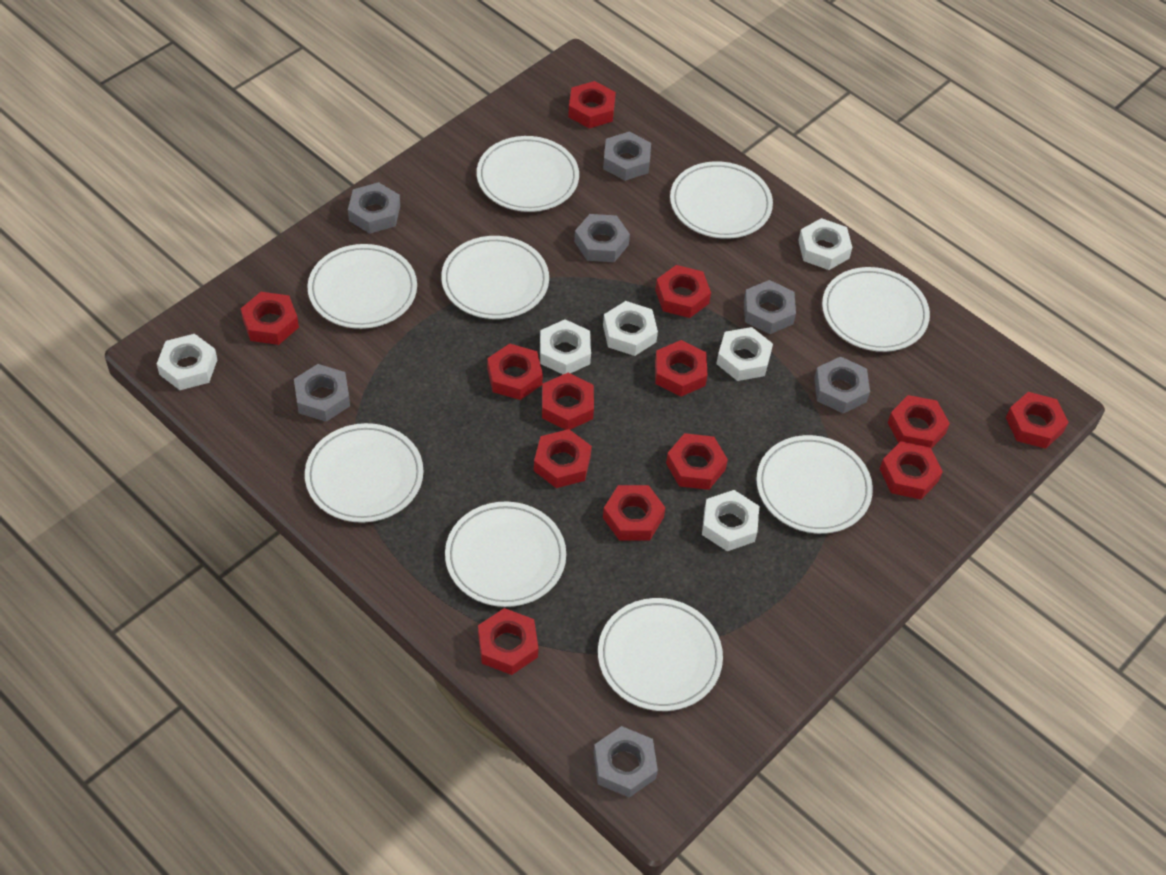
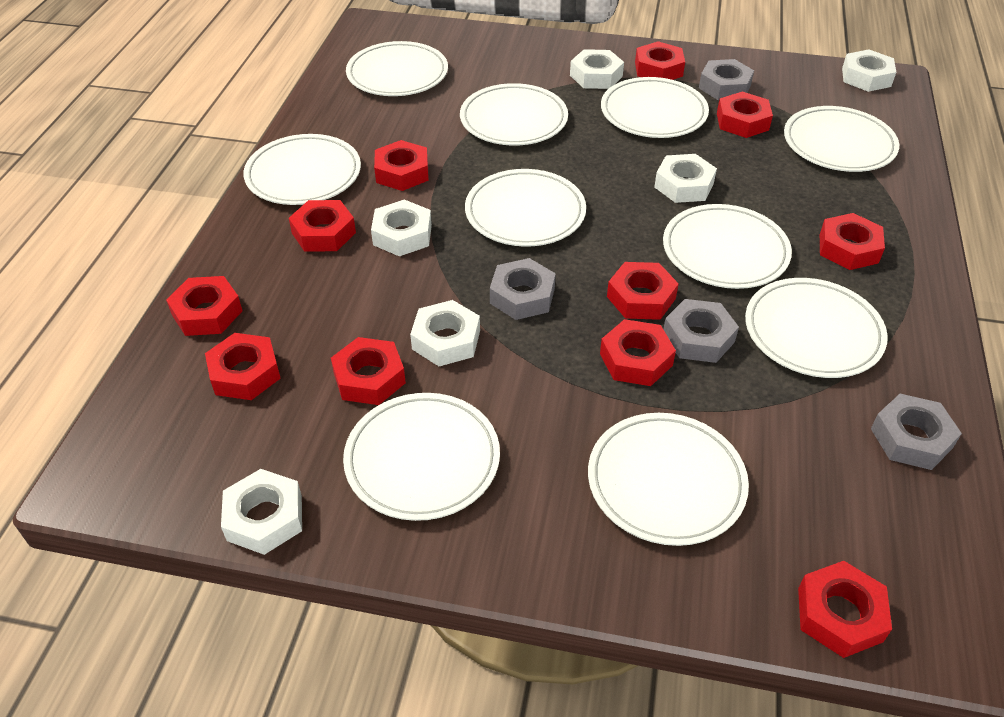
grey nut: [294,364,350,422] [348,182,400,234] [574,214,630,262] [594,726,658,798] [603,132,651,181] [744,280,796,334] [814,357,870,413] = 7 -> [490,258,556,320] [663,299,739,363] [699,59,754,100] [871,394,962,470] = 4
red nut: [241,292,299,345] [478,608,538,675] [487,343,543,400] [534,429,592,488] [542,373,594,430] [568,81,616,128] [603,485,666,541] [655,265,711,318] [655,340,707,397] [666,433,728,490] [880,441,943,500] [888,395,950,449] [1006,392,1069,449] = 13 -> [166,276,243,336] [205,333,281,400] [289,200,356,252] [331,337,406,405] [374,140,429,191] [600,319,676,386] [607,262,679,320] [635,41,685,80] [717,91,773,138] [798,561,892,658] [820,213,885,270] = 11
white plate: [305,423,424,523] [308,244,417,329] [441,236,549,319] [445,502,566,607] [477,136,579,212] [598,598,723,711] [670,161,773,239] [756,435,873,534] [822,267,930,352] = 9 -> [243,134,361,205] [343,393,500,521] [346,41,448,96] [460,83,568,145] [465,169,586,247] [588,413,749,546] [601,77,709,138] [663,204,792,289] [745,278,888,378] [784,106,899,172] = 10

